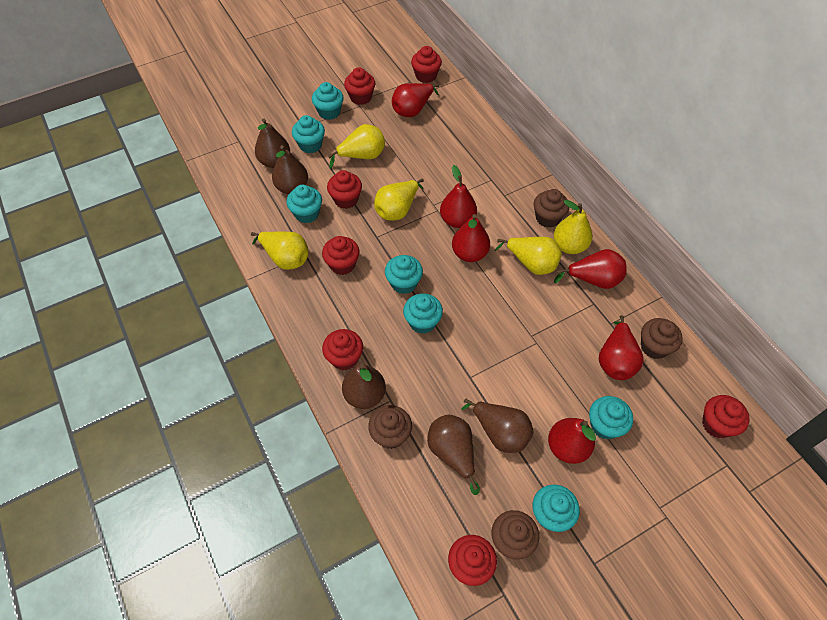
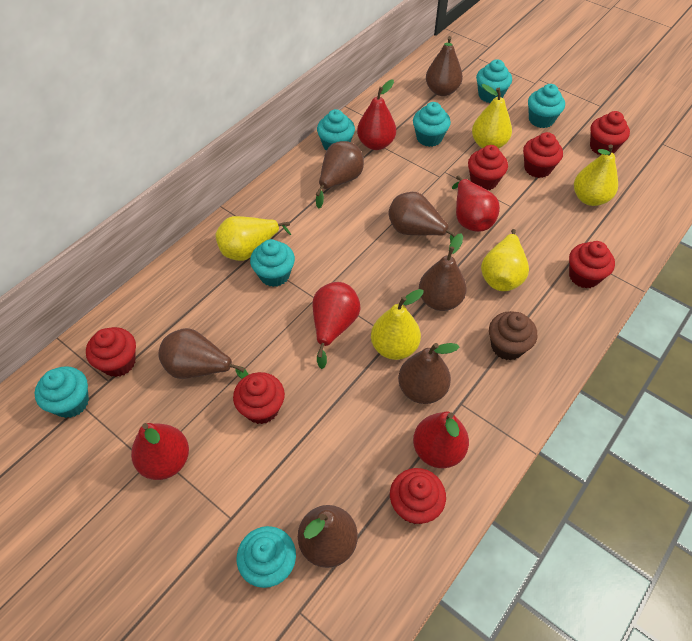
brown cupcake: [368,405,412,449] [491,510,539,560] [533,189,569,228] [641,318,683,359] = 4 -> [489,311,537,361] = 1
brown pear: [255,118,290,168] [272,145,308,194] [342,364,386,409] [427,415,480,495] [461,398,534,453] = 5 -> [158,328,249,379] [298,505,358,568] [315,141,364,209] [388,192,456,243] [398,343,459,404] [419,233,467,311] [426,36,463,96] = 7
red pear: [392,83,439,117] [440,165,477,228] [452,214,490,262] [548,418,596,464] [554,249,627,289] [599,315,644,380] = 6 -> [131,423,189,480] [313,282,360,369] [357,80,396,150] [413,411,469,468] [452,175,500,232] = 5

